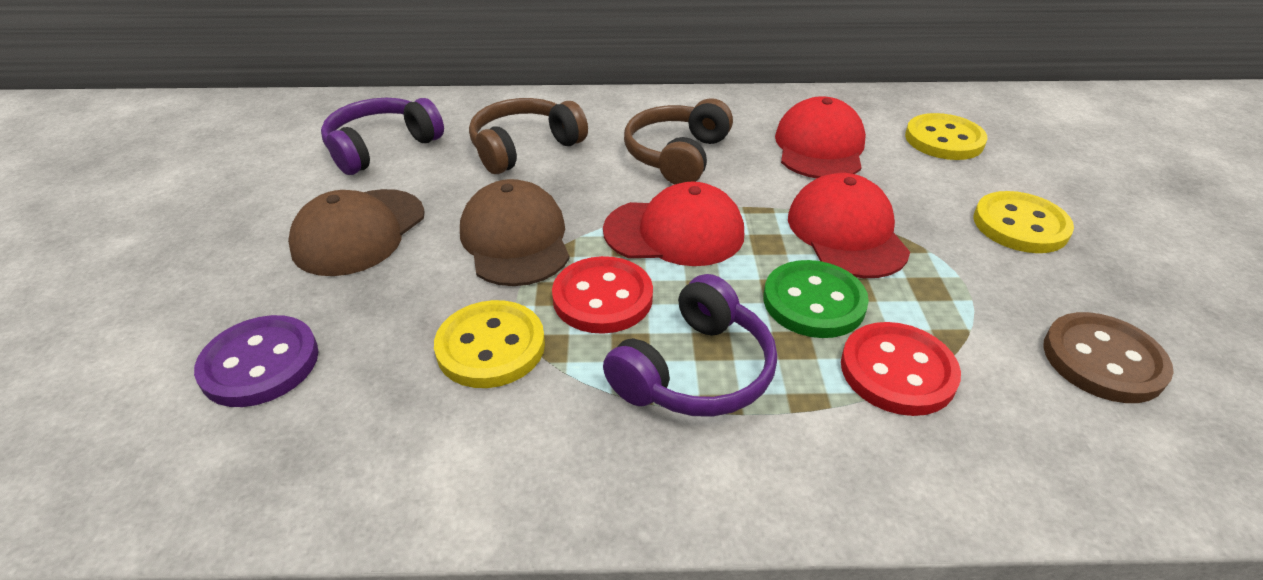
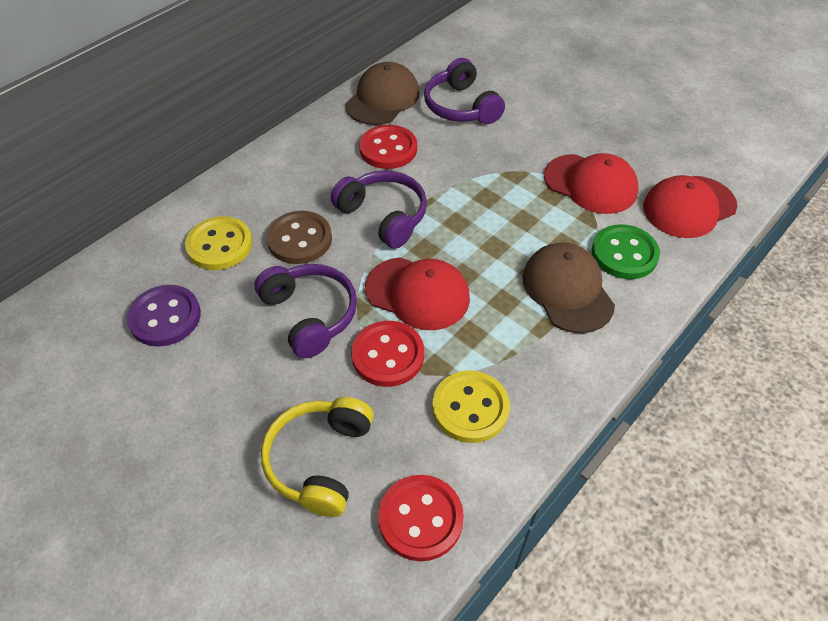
brown headphones: [469,98,588,174] [624,98,733,184] = 2 -> none = 0
purple headphones: [321,98,444,175] [603,274,777,417] = 2 -> [255,264,357,358] [331,170,427,249] [424,58,505,124] = 3
red button: [552,256,653,334] [841,322,961,416] = 2 -> [351,321,424,387] [359,125,417,169] [378,475,464,561] = 3
yellow button: [434,300,545,388] [905,113,987,160] [974,191,1074,253] = 3 -> [185,216,253,270] [432,370,510,443] = 2
yellow headphones: none = 0 -> [261,397,374,517] = 1

